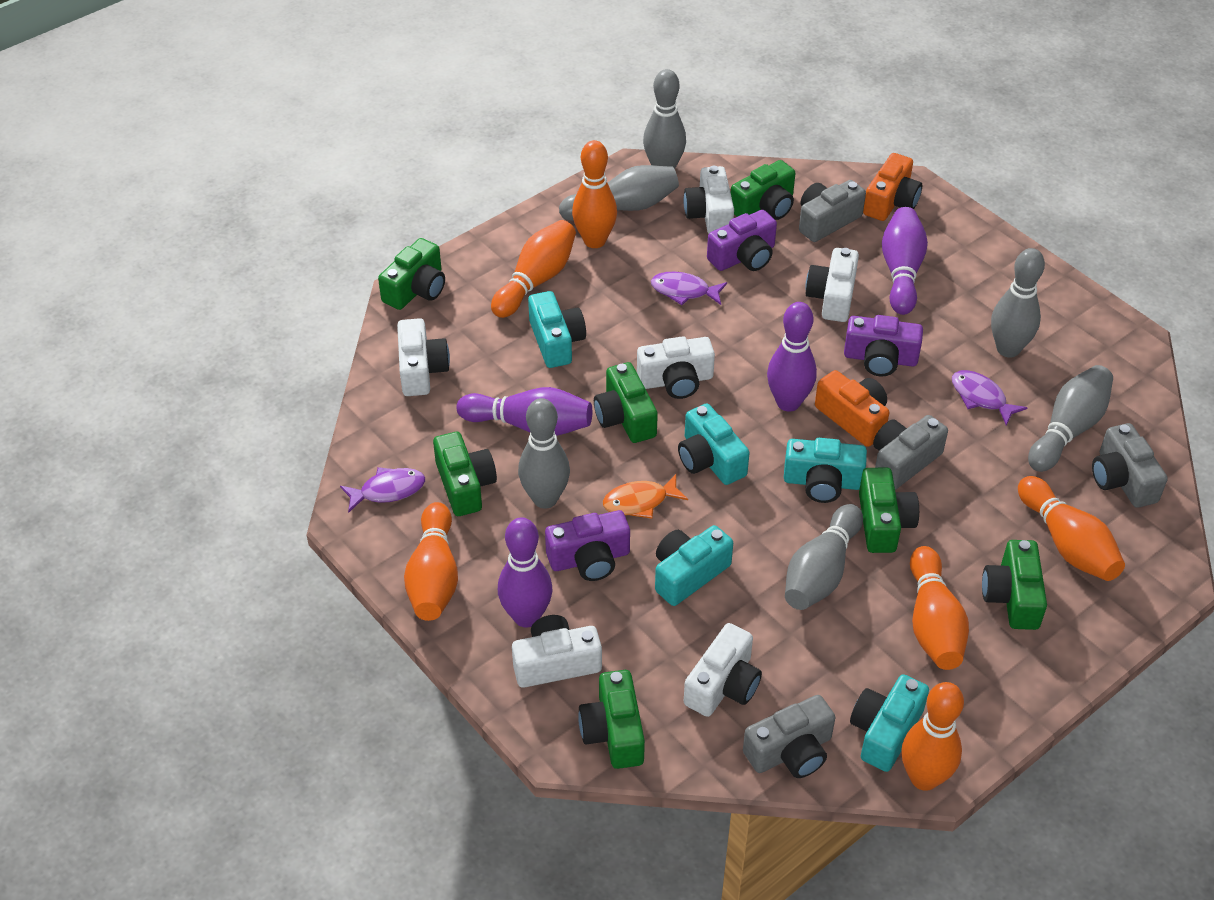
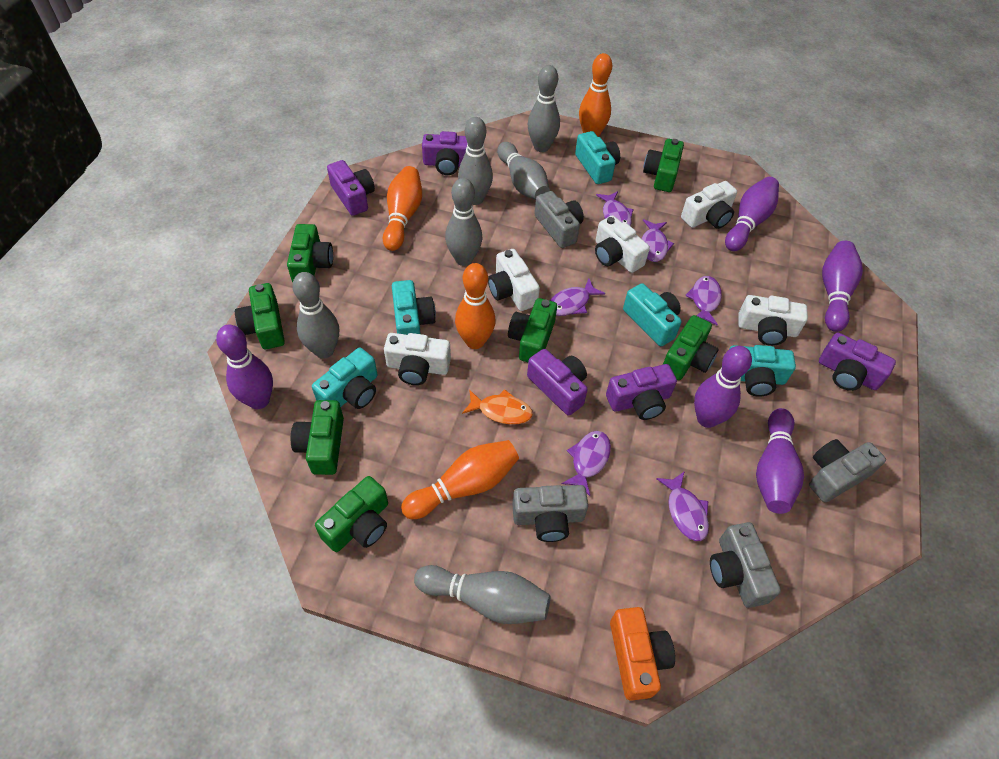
orange bowling pin: [404,502,458,621] [491,220,576,318] [572,140,617,248] [901,682,964,791] [910,546,969,670] [1018,476,1125,581] = 6 -> [383,166,422,251] [401,440,519,519] [455,263,496,349] [579,53,612,137] = 4
orange camera: [815,370,889,447] [863,153,922,221] = 2 -> [610,607,675,701] = 1
purple bowling pin: [456,387,592,436] [498,517,553,628] [767,302,817,412] [882,207,928,315] = 4 -> [216,325,273,409] [694,346,752,428] [725,177,779,251] [756,408,804,514] [822,241,863,332] = 5
purple camera: [545,510,630,581] [707,210,777,271] [844,315,923,376] = 3 -> [327,160,375,216] [422,131,468,175] [527,349,588,415] [606,364,677,420] [819,333,896,391] = 5
purple fish: [340,467,425,513] [651,271,727,305] [952,370,1028,426] = 3 -> [550,278,605,316] [562,431,611,496] [596,191,634,226] [641,219,674,262] [656,471,709,541] [685,276,722,325] = 6
white camera: [397,318,450,396] [512,615,602,688] [637,336,715,399] [684,166,734,234] [684,623,762,717] [805,248,859,322] = 6 -> [384,333,451,385] [488,249,540,311] [595,215,650,273] [681,181,737,229] [738,295,808,346] = 5

